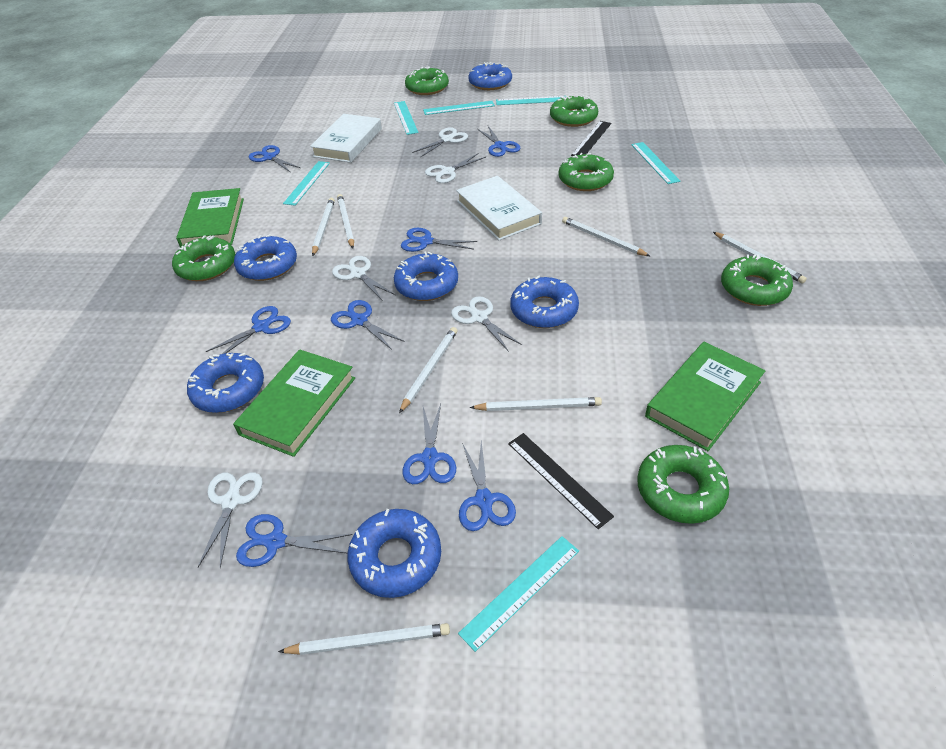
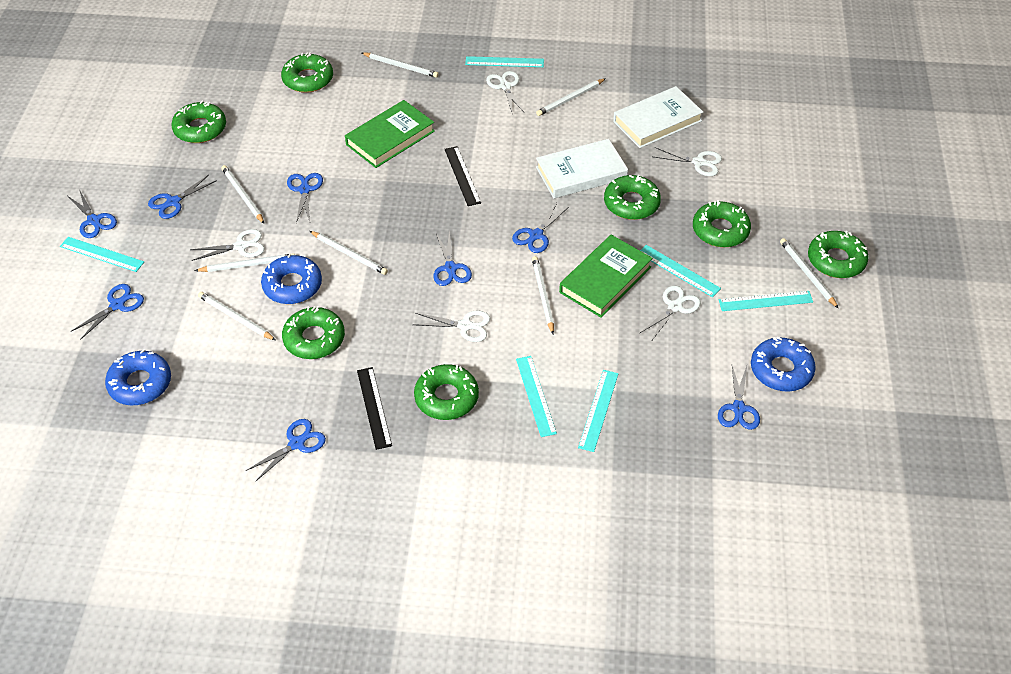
blue donut: [187,353,264,413] [234,234,297,281] [348,509,441,598] [394,252,458,301] [468,62,512,90] [510,275,579,328] = 6 -> [105,349,171,405] [261,254,322,304] [751,337,816,392] = 3
green book: [176,188,244,247] [233,349,355,457] [645,342,765,451] = 3 -> [345,100,435,168] [559,235,653,318] = 2
green donut: [172,235,235,281] [405,66,449,95] [550,95,598,127] [559,153,614,191] [637,445,729,524] [721,254,793,306] = 6 -> [171,101,226,143] [281,52,333,93] [282,306,345,359] [414,364,479,420] [604,175,661,220] [693,200,751,247] [808,231,869,278] = 7
white pencil: [278,623,450,655] [312,198,335,256] [337,194,354,249] [399,327,458,413] [470,397,602,411] [562,217,650,256] [713,232,807,284] = 7 -> [195,253,295,272] [198,292,275,340] [221,165,264,224] [310,231,388,275] [362,52,439,78] [532,256,554,334] [536,78,606,116] [780,238,839,309] = 8

